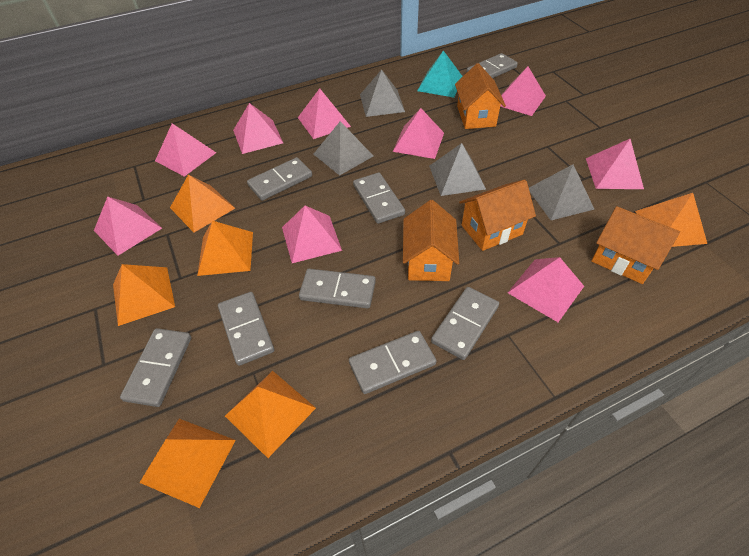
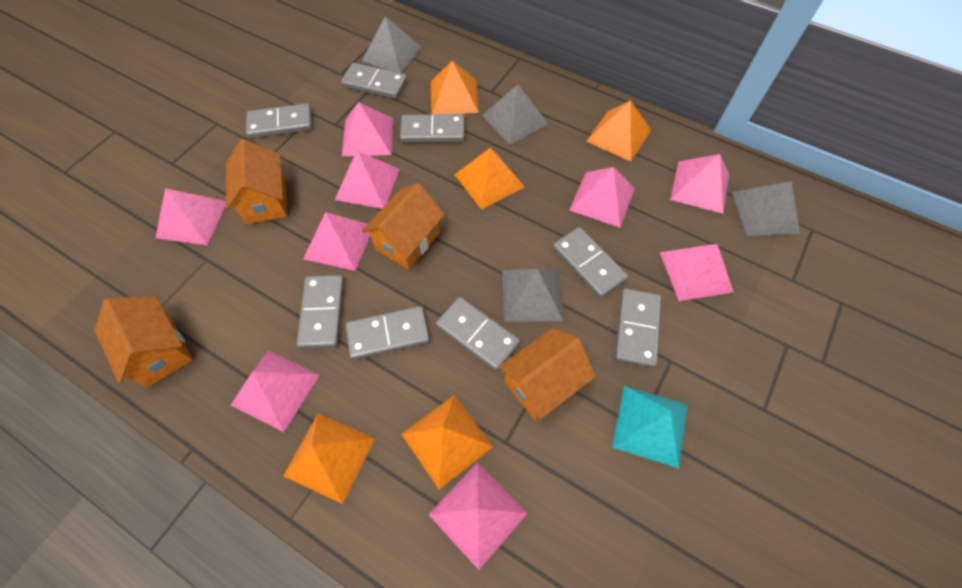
orange pyramid: [113,264,175,326] [139,419,236,508] [170,175,235,232] [197,221,253,276] [225,371,316,458] [635,193,707,247] = 6 -> [283,413,376,504] [401,395,493,490] [431,61,479,114] [454,148,525,210] [586,101,651,162] = 5

